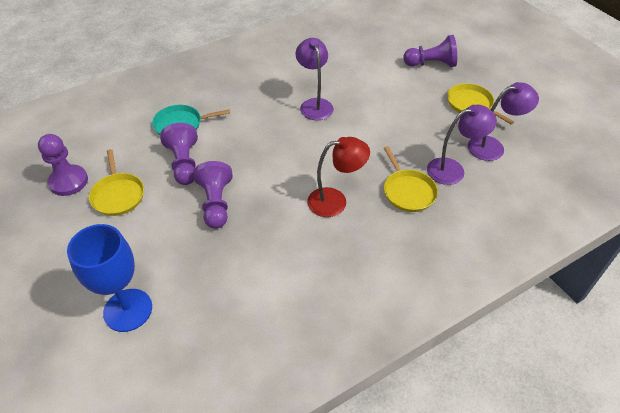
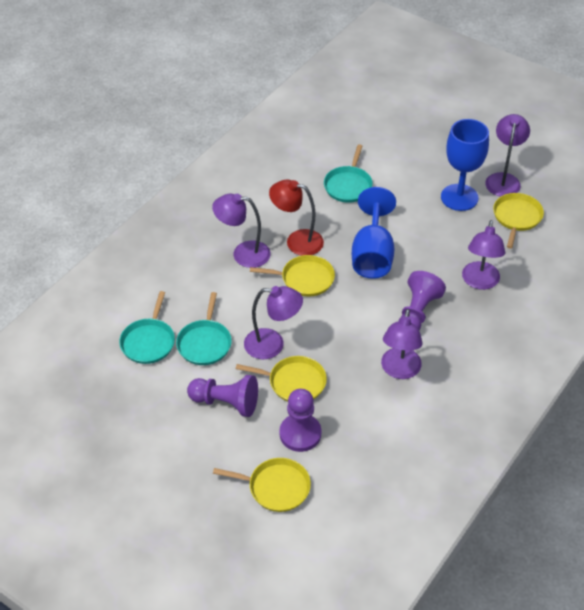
blue goblet: [67,224,152,332] = 1 -> [352,187,396,279] [441,119,489,211] = 2
purple lamp: [296,38,334,120] [427,105,497,185] [468,82,539,161] = 3 -> [212,194,271,268] [244,286,303,359] [381,309,422,379] [462,220,505,290] [485,114,530,197] = 5
purple pawn: [38,134,88,196] [160,123,198,185] [193,161,233,229] [403,35,457,67] = 4 -> [187,375,258,417] [280,389,321,452] [399,271,446,330] = 3
turquoise pan: [152,105,230,135] = 1 -> [119,291,175,364] [176,292,232,365] [324,144,373,203] = 3
yellow pan: [89,149,144,216] [384,146,438,212] [447,83,514,125] = 3 -> [213,458,311,512] [236,356,327,402] [250,255,335,296] [493,193,544,249] = 4

